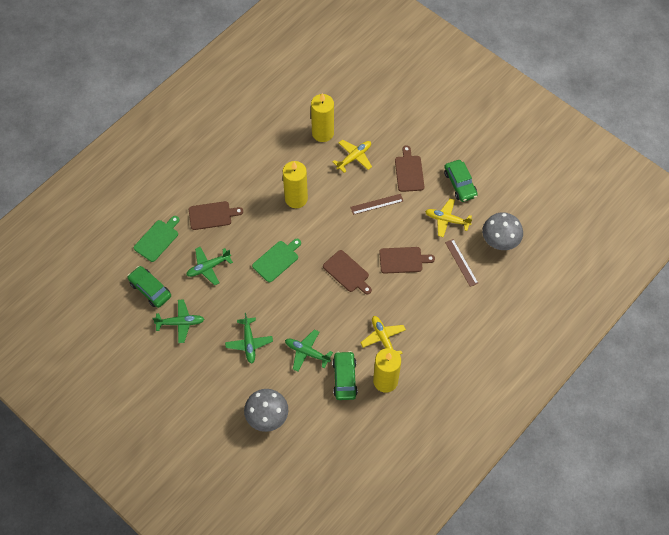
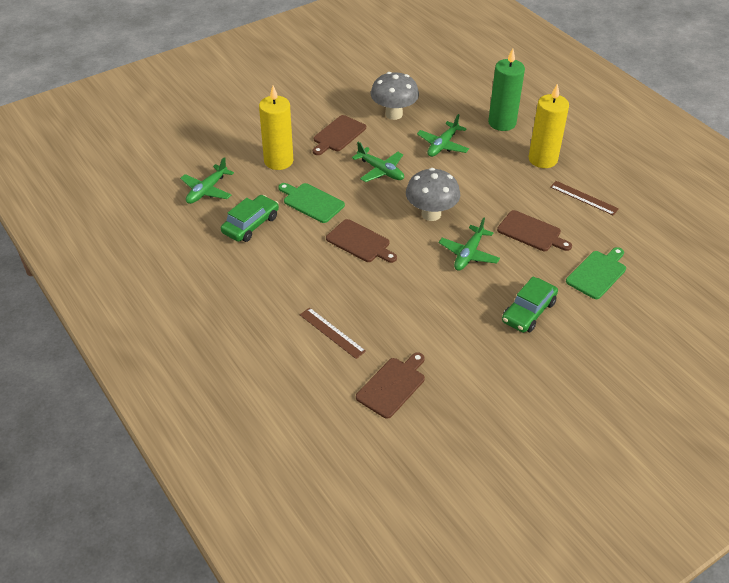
green candle: none = 0 -> [488,48,525,131] = 1
green car: [127,266,171,308] [332,351,358,400] [444,160,478,202] = 3 -> [221,195,279,242] [502,277,558,333] = 2
yellow candle: [283,161,308,208] [311,93,334,142] [373,348,401,393] = 3 -> [259,86,293,170] [529,83,569,168] = 2
yellow plane: [333,140,372,173] [361,316,406,354] [425,198,473,237] = 3 -> none = 0

